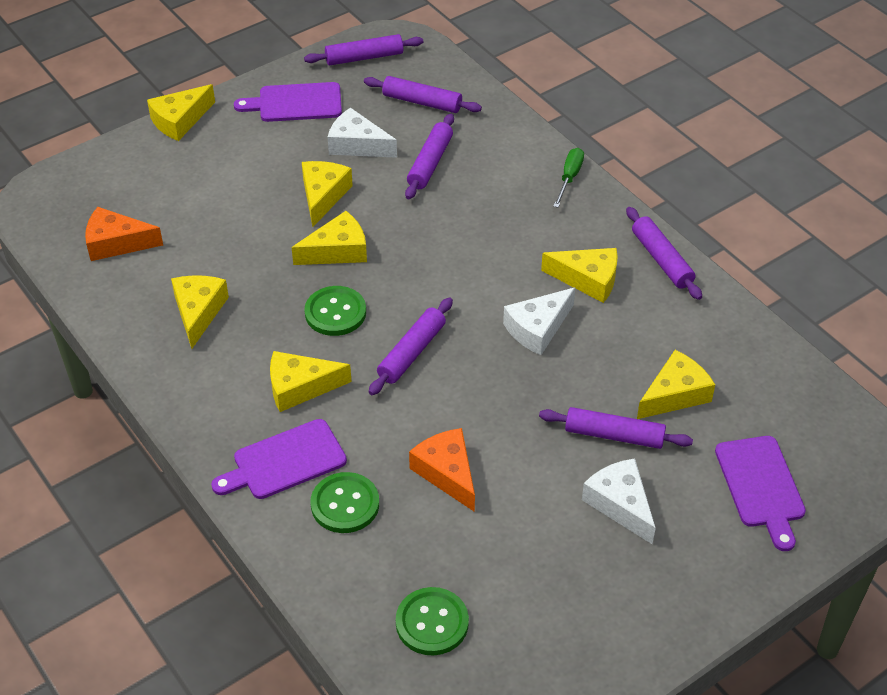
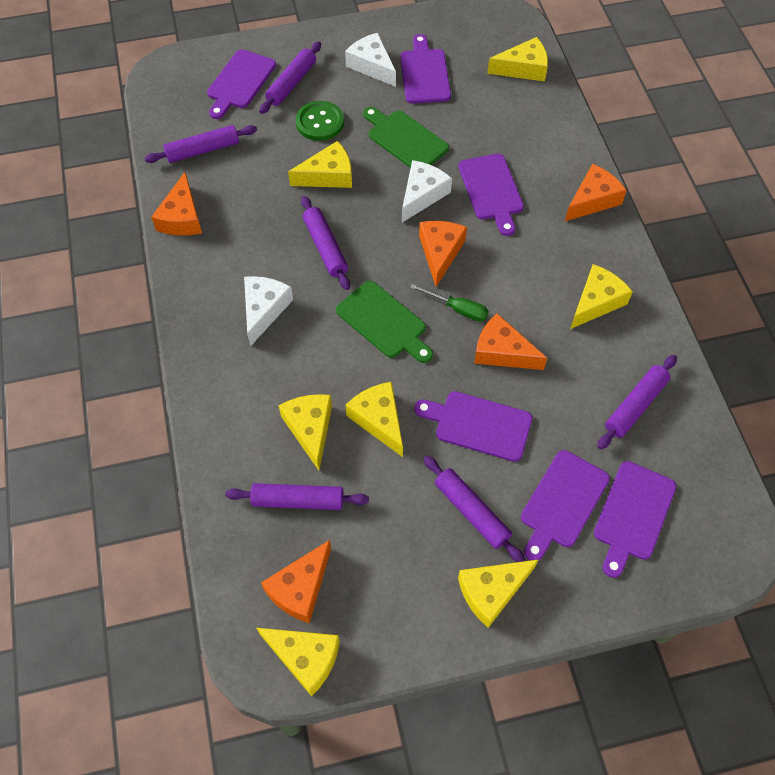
green button: [304,286,366,336] [311,472,379,533] [396,587,469,655] = 3 -> [295,101,344,141] = 1
green cutting board: none = 0 -> [336,281,433,363] [363,107,449,168] = 2
orange cheese: [85,207,163,261] [409,428,475,512] = 2 -> [151,172,202,236] [261,540,331,623] [419,221,467,287] [474,313,547,370] [565,164,627,221] = 5
purple cutting board: [211,419,347,499] [234,82,342,122] [715,436,806,551] = 3 -> [207,49,276,119] [400,34,451,104] [414,391,532,462] [458,154,524,236] [521,450,610,561] [594,461,676,578] = 6

